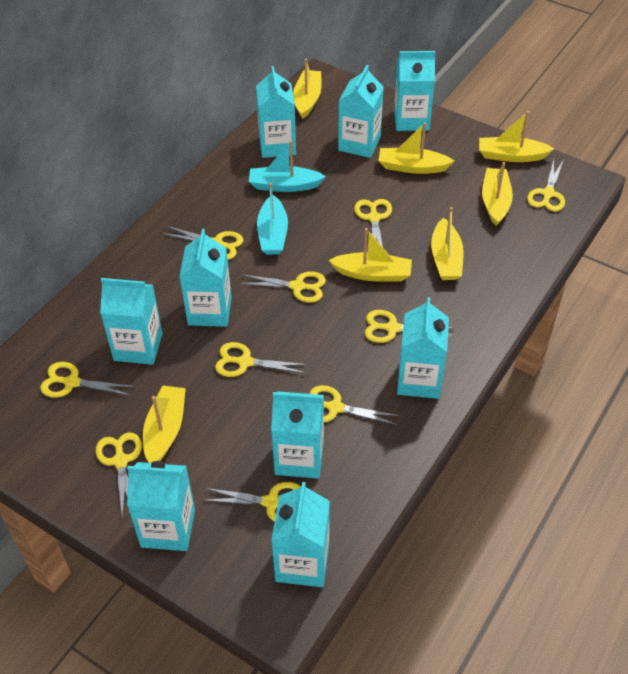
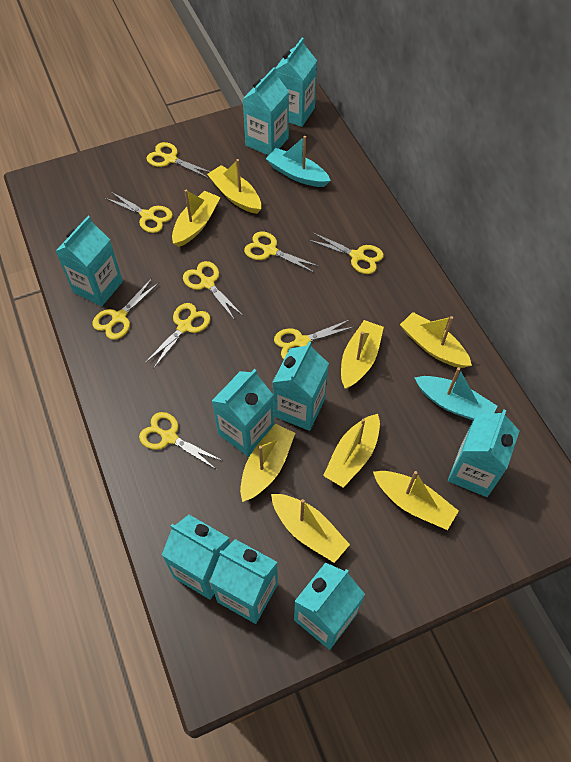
yellow boat: [143,385,186,463] [293,59,322,119] [329,228,412,282] [378,122,454,174] [431,207,464,280] [479,111,554,162] [482,162,513,226] = 7 -> [172,190,220,247] [207,159,261,214] [240,424,295,502] [271,494,350,563] [323,414,380,488] [341,320,384,389] [373,471,459,530] [400,312,472,368] = 8
yellow scissors: [40,362,134,398] [96,432,142,517] [162,226,243,260] [203,482,301,522] [215,342,308,377] [240,272,326,303] [310,385,400,425] [354,199,392,247] [365,310,453,343] [527,160,565,211] = 10 -> [92,278,159,340] [105,191,173,233] [139,412,223,470] [145,303,211,369] [146,142,211,178] [183,261,242,320] [244,231,318,273] [274,319,354,359] [309,233,384,274] = 9

